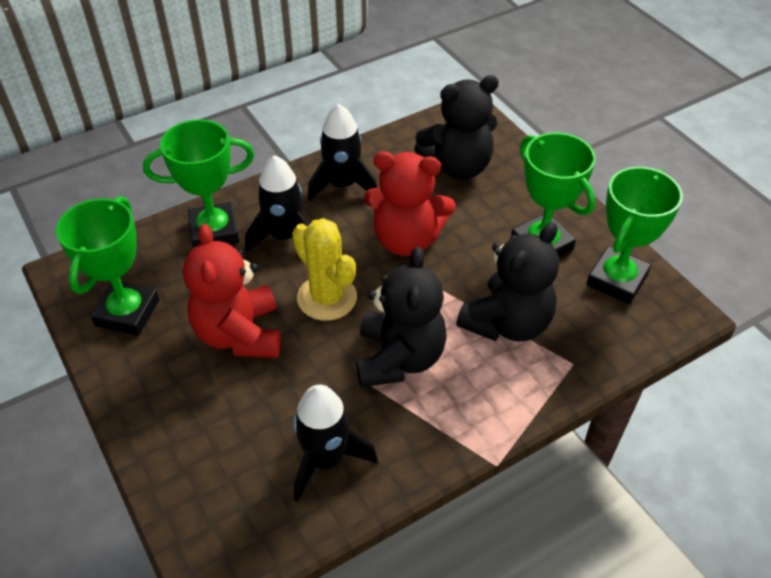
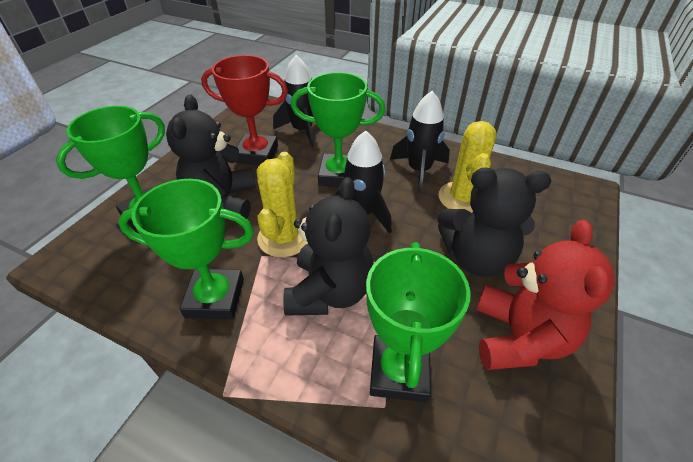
red teddy bear: [183,224,281,358] [364,151,456,256] = 2 -> [477,220,615,370] = 1
red trophy: none = 0 -> [201,55,288,165] = 1
yellow cactus: [292,218,357,321] = 1 -> [257,152,308,257] [438,121,497,213] = 2

